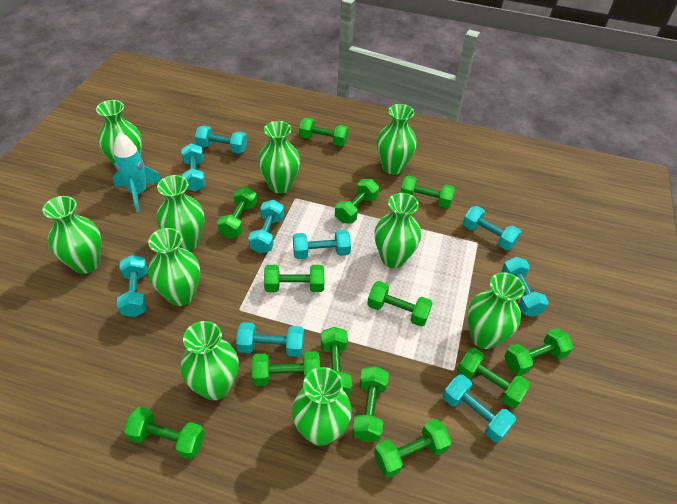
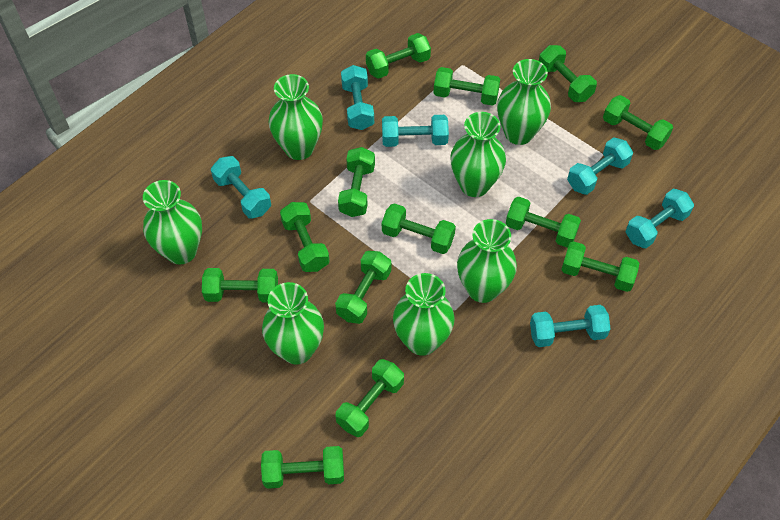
green vase: [43,196,101,274] [96,100,142,166] [148,228,200,306] [157,175,204,251] [181,321,239,401] [258,121,300,194] [292,367,352,446] [375,193,421,268] [377,104,417,175] [467,272,525,349] = 10 -> [143,180,202,265] [262,282,324,365] [268,74,323,160] [393,273,455,356] [450,112,506,197] [457,219,517,303] [497,59,551,145] = 7
turquoise dumbbell: [117,255,148,317] [181,143,205,192] [195,126,247,154] [236,322,304,357] [248,200,284,253] [293,230,351,259] [443,374,516,442] [463,206,521,250] [501,257,549,317] = 9 -> [211,156,271,219] [341,65,374,130] [382,115,449,147] [530,305,610,347] [567,137,633,195] [626,189,694,248] = 6
turquoise rocket: [113,132,161,212] = 1 -> none = 0

